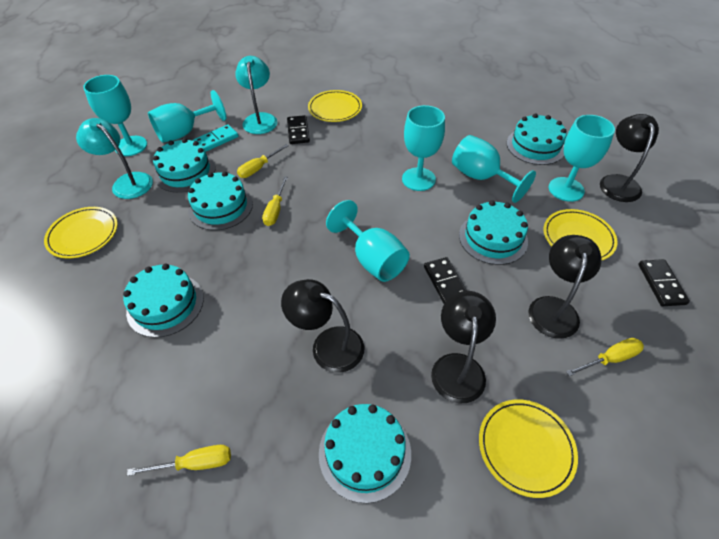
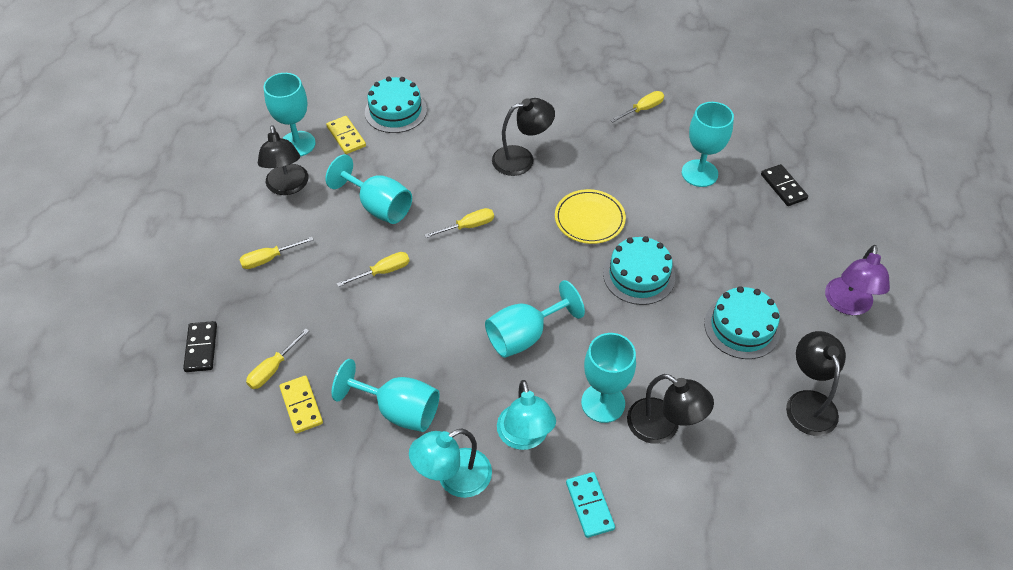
black domino: [287,115,310,144] [424,257,467,304] [638,259,690,306] = 3 -> [183,321,217,372] [761,164,808,206] = 2
purple lamp: none = 0 -> [825,245,890,315] = 1
turquoise cake: [123,264,204,338] [153,138,216,193] [188,171,253,230] [319,404,411,503] [459,200,528,265] [507,114,567,165] = 6 -> [365,77,427,133] [603,236,675,305] [704,286,780,359] = 3
yellow domino: none = 0 -> [279,375,323,434] [326,116,366,154] = 2
yellow plate: [44,207,118,259] [308,90,362,122] [479,400,578,498] [544,209,618,261] = 4 -> [555,189,626,244] = 1
yellow screwdriver: [127,445,231,476] [237,144,289,178] [262,176,288,226] [566,338,644,376] = 4 -> [239,237,314,269] [246,329,309,389] [337,252,410,287] [424,208,494,238] [610,91,664,122] = 5

